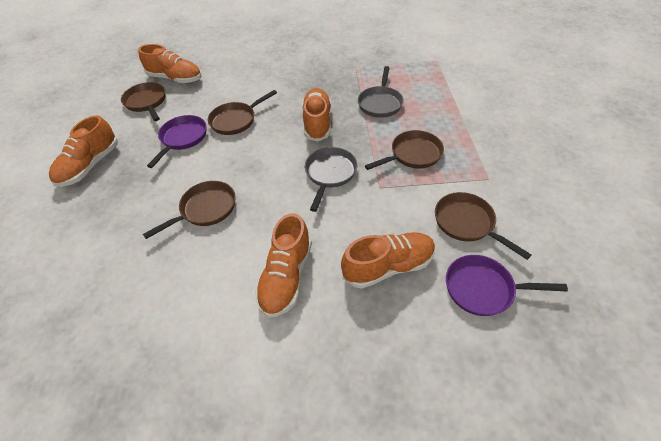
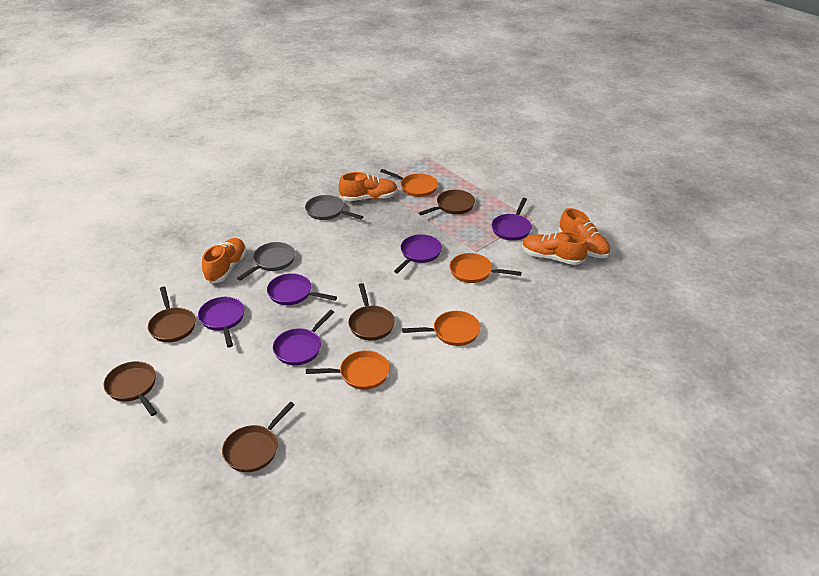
orange pan: none = 0 -> [306,350,390,390] [380,169,438,197] [402,311,481,346] [450,253,522,283] = 4
orange shoe: [49,115,118,187] [138,44,202,83] [255,213,312,318] [302,88,331,141] [341,232,435,289] = 5 -> [202,238,247,284] [339,172,398,201] [522,231,588,265] [559,208,610,258] = 4
purple pan: [147,115,207,168] [446,255,568,316] = 2 -> [198,297,245,347] [267,273,337,305] [273,310,334,365] [394,234,442,273] [492,198,532,241] = 5

